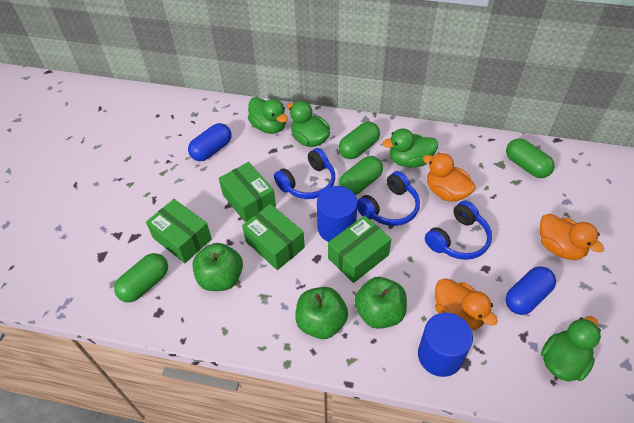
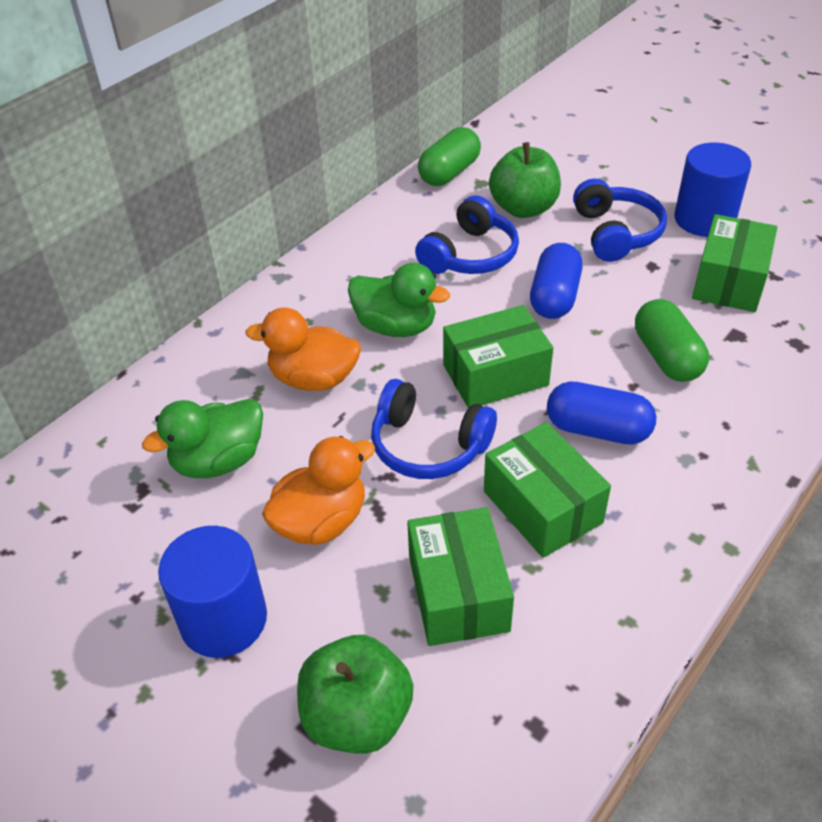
green apple: [192,243,243,291] [295,287,348,339] [354,277,407,329] = 3 -> [297,635,414,754] [489,142,561,218] = 2
green capsule: [114,253,168,302] [339,122,380,159] [339,156,383,195] [506,138,555,178] = 4 -> [418,127,481,186] [635,299,709,382] = 2
green duck: [248,97,288,134] [287,101,330,147] [382,129,438,167] [541,316,601,381] = 4 -> [142,399,263,478] [348,263,450,337] = 2
orange duck: [423,153,476,202] [435,278,498,330] [540,213,604,260] = 3 -> [245,307,361,391] [262,436,375,545] = 2

